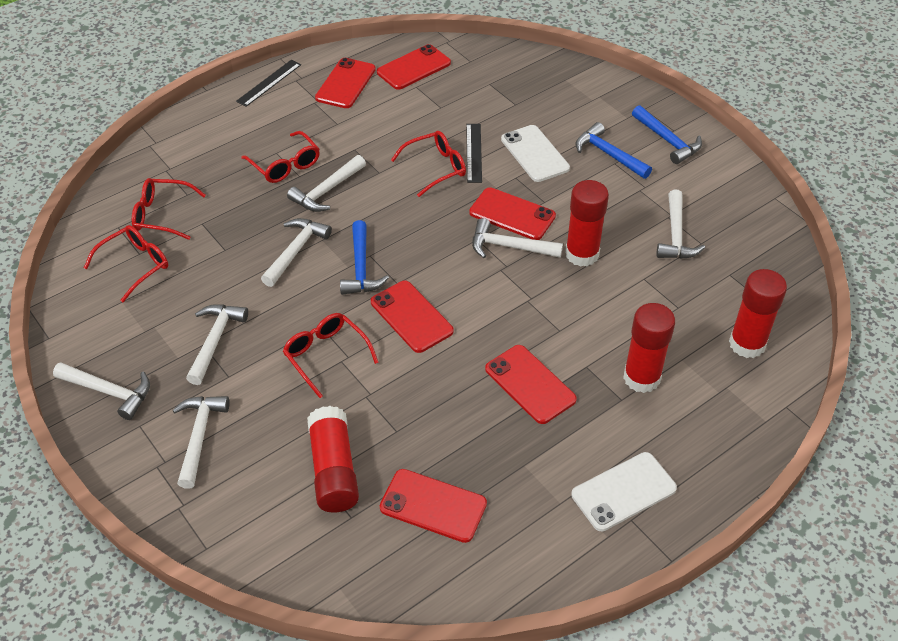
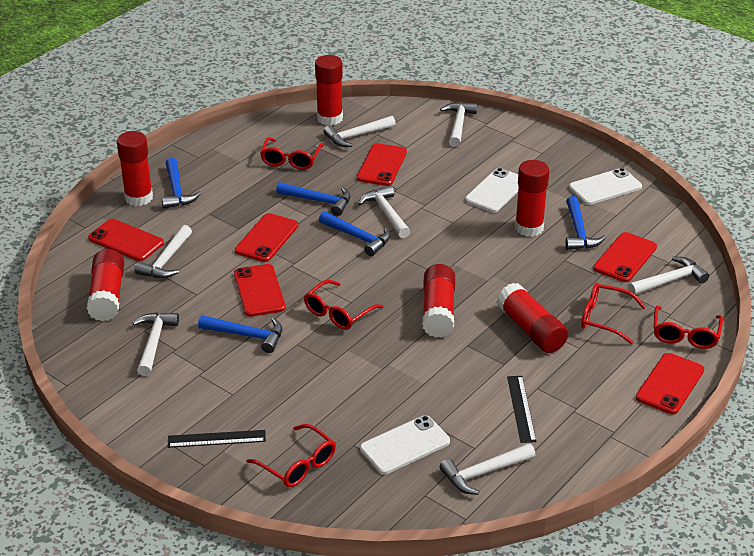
blue hammer: [340,220,389,295] [576,122,652,179] [632,105,702,164] = 3 -> [162,158,201,209] [198,315,282,353] [276,182,351,216] [319,212,391,256] [565,196,606,250] = 5
red glue stick: [307,406,359,512] [565,180,609,267] [623,303,675,393] [729,269,787,358] = 4 -> [86,249,124,321] [117,131,153,206] [315,55,343,125] [422,264,455,338] [496,283,568,353] [515,160,549,237] = 6
white phone: [501,125,570,182] [571,452,677,531] = 2 -> [360,415,450,474] [465,168,519,212] [569,168,642,205] = 3

